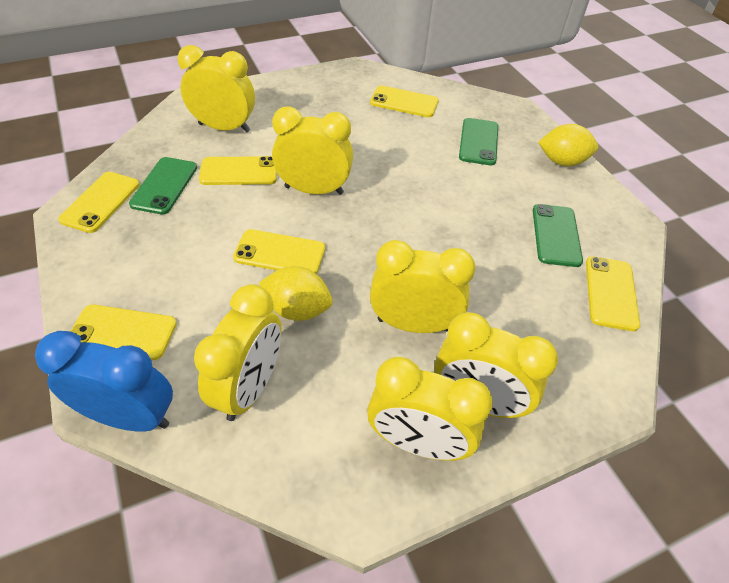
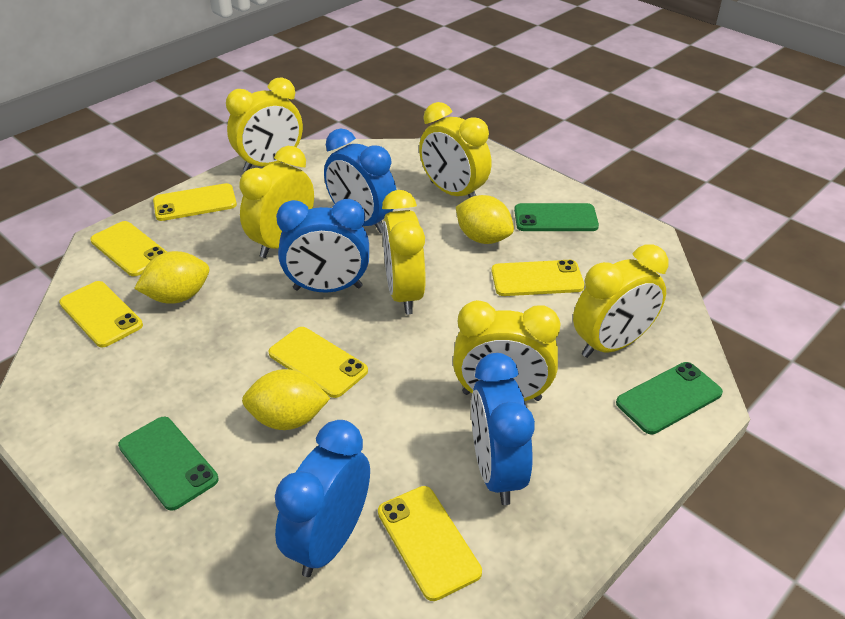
blue clock: [35,331,173,432] = 1 -> [275,420,370,577] [276,199,369,292] [324,128,396,234] [471,353,535,505] = 4
yellow lemon: [259,266,333,321] [538,124,598,166] = 2 -> [134,251,209,304] [242,369,330,430] [456,195,514,244] = 3

